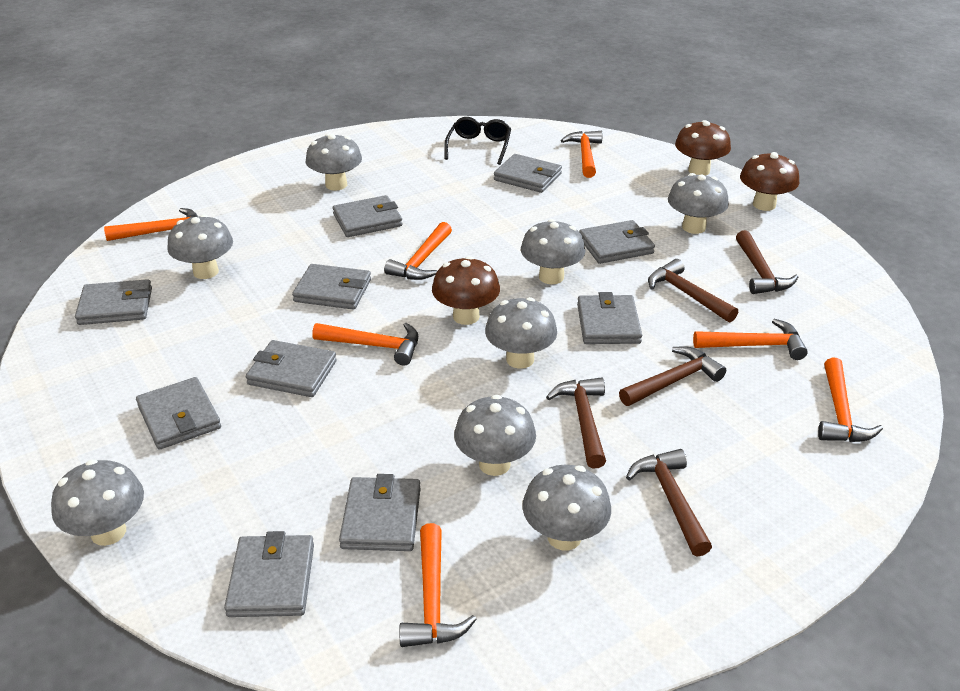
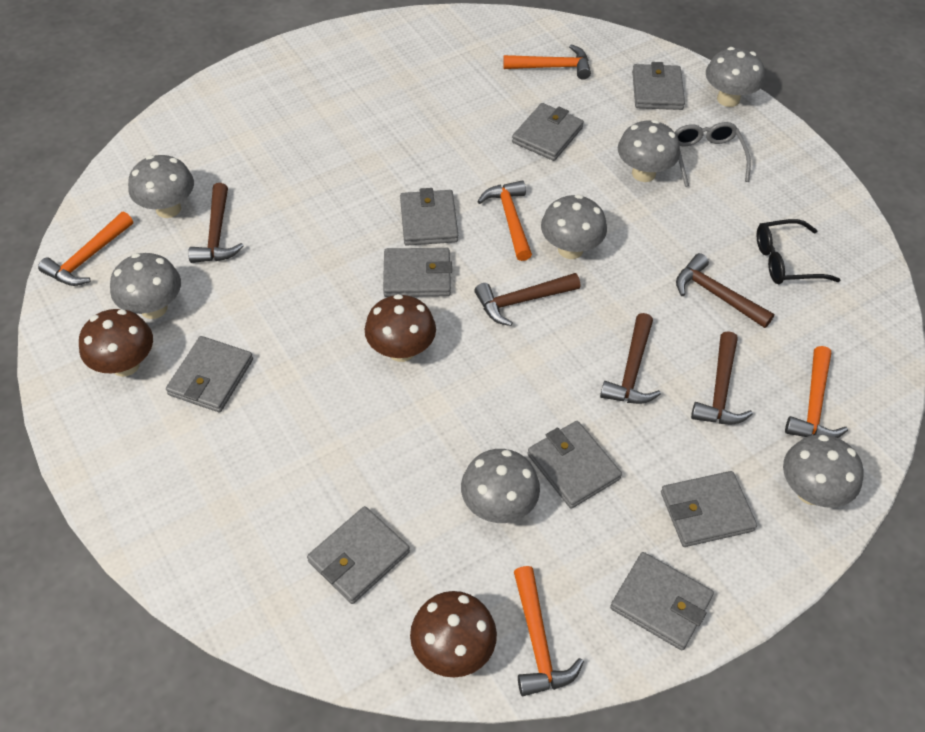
grey glasses: none = 0 -> [675,122,751,187] = 1
grey mushroom: [51,459,144,546] [167,214,233,279] [306,134,362,191] [454,395,536,476] [485,297,557,369] [521,219,585,284] [522,465,611,550] [668,173,729,234] = 8 -> [110,253,181,319] [128,155,194,218] [461,449,540,523] [541,194,607,259] [618,120,680,182] [706,47,765,107] [783,434,864,508] = 7
grey wallet: [75,279,152,325] [136,377,221,450] [224,531,314,617] [246,340,337,397] [292,264,371,310] [333,195,402,237] [339,474,421,551] [494,154,562,193] [577,292,642,344] [579,220,655,264] = 10 -> [166,336,253,412] [307,506,410,604] [383,248,452,297] [400,188,458,246] [512,103,584,161] [527,421,622,509] [610,552,714,650] [632,62,685,110] [661,471,757,547] = 9
orange hammer: [104,208,198,241] [312,323,418,366] [384,222,452,280] [399,523,477,647] [561,131,602,178] [693,319,808,360] [818,357,883,442] = 7 -> [38,212,133,286] [477,180,532,261] [503,44,591,80] [514,566,584,696] [785,346,848,438] = 5

